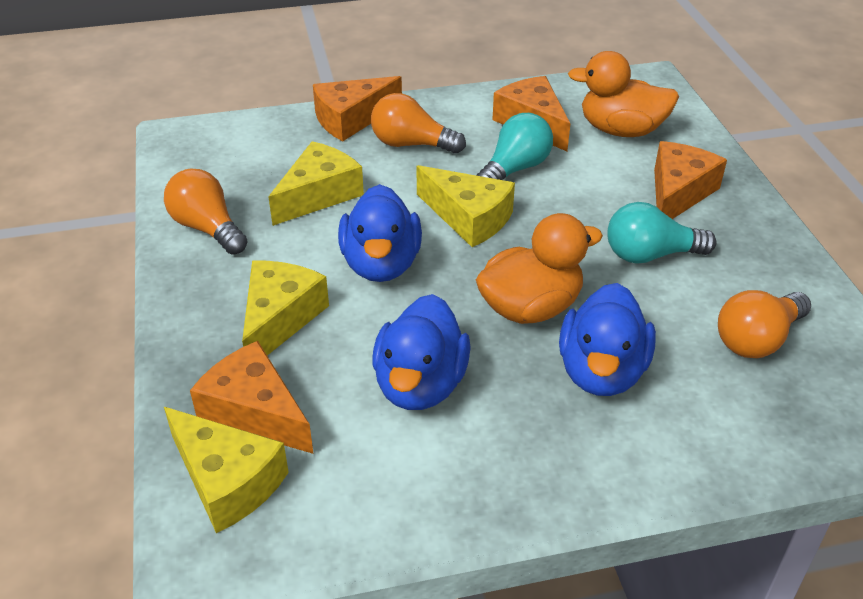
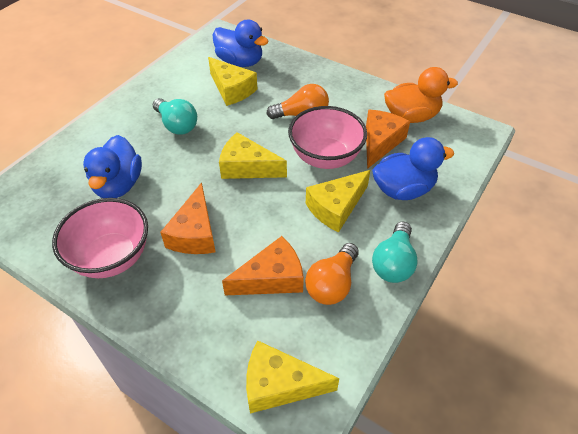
orange cheese: [190,341,313,454] [313,76,402,141] [492,76,570,151] [654,141,727,219] = 4 -> [160,182,216,254] [222,236,304,296] [366,110,410,169] = 3
orange duck: [476,213,603,324] [568,51,679,137] = 2 -> [384,67,458,123] = 1
orange light bulb: [164,169,248,255] [371,93,466,154] [718,290,811,358] = 3 -> [266,84,329,119] [305,243,359,305] = 2
pink bowl: none = 0 -> [52,198,148,278] [288,106,367,169] = 2

